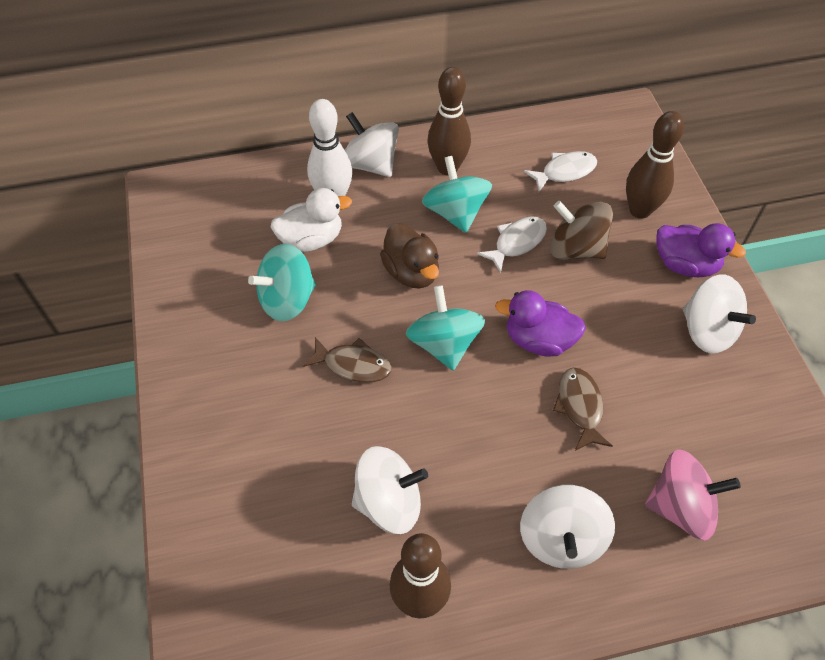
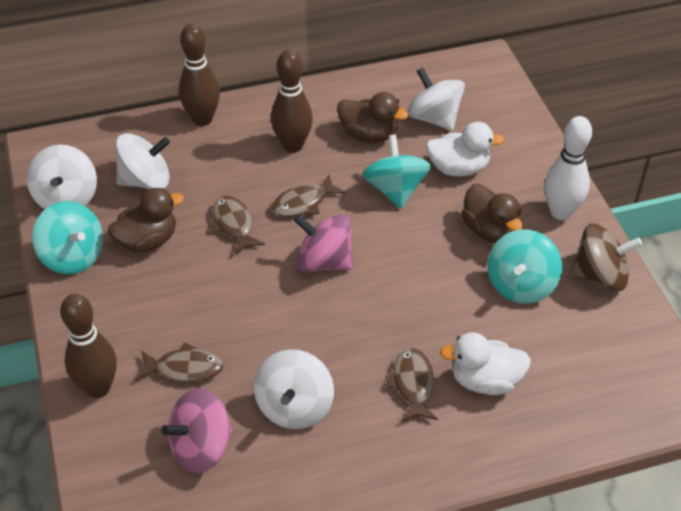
brown duck: [380,223,439,289] = 1 -> [108,188,184,253] [337,92,409,143] [461,184,523,243] = 3
brown fish: [303,337,392,383] [553,368,612,451] = 2 -> [136,342,224,382] [211,196,265,255] [272,174,346,217] [386,348,438,422] = 4
pink spinning top: [645,450,741,540] = 1 -> [161,388,232,473] [294,214,353,272] = 2
purple duck: [495,290,586,356] [656,223,746,277] = 2 -> none = 0
white duck: [271,188,352,252] = 1 -> [426,122,505,177] [440,332,531,395] = 2
white fish: [477,216,547,273] [524,151,597,192] = 2 -> none = 0

